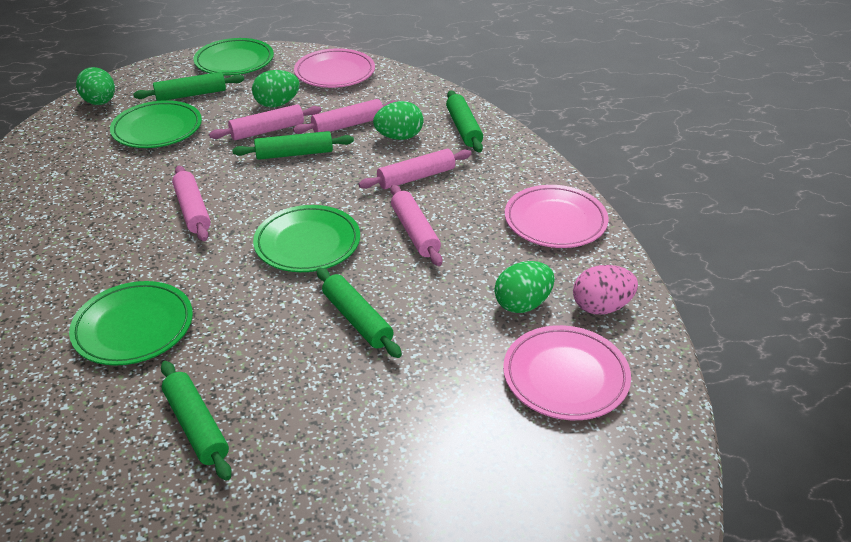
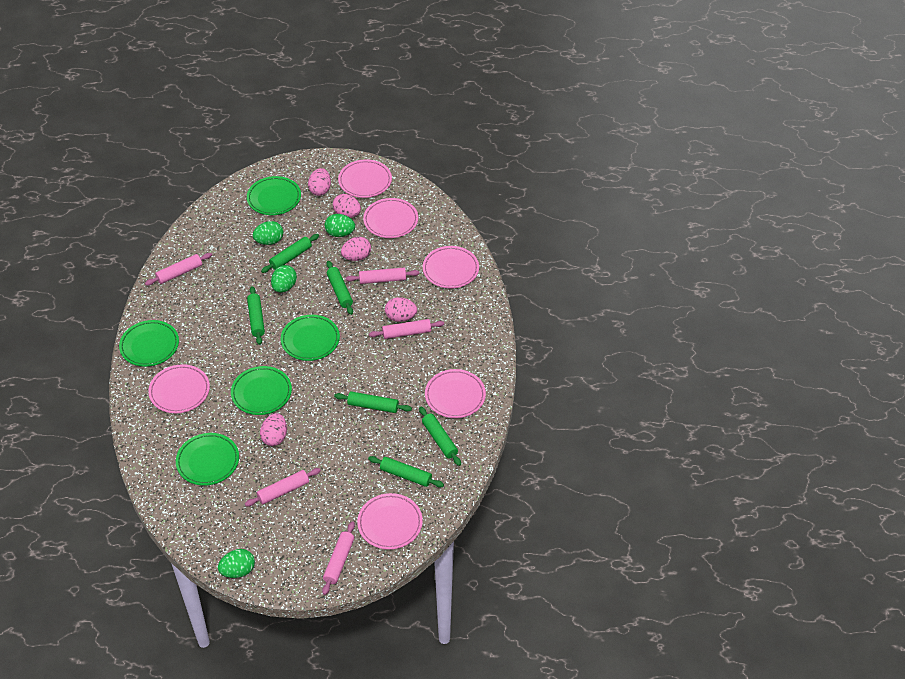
green plate: [69,281,193,365] [110,100,202,148] [194,38,274,76] [253,205,360,272] = 4 -> [119,320,179,367] [176,433,239,486] [231,366,292,415] [247,176,301,215] [281,315,340,361] = 5
green rolling pin: [133,72,244,101] [161,361,232,481] [232,131,354,160] [317,267,402,358] [446,90,483,152] = 5 -> [247,286,265,345] [261,234,319,273] [326,261,353,315] [334,391,412,413] [368,456,444,488] [419,407,461,466] = 6
pink egg: [573,265,638,315] = 1 -> [260,413,287,446] [308,168,331,196] [333,194,361,217] [341,237,371,261] [385,297,417,322] = 5
pink plate: [294,48,375,88] [503,325,631,420] [505,185,608,248] = 3 -> [148,364,210,413] [338,159,392,198] [357,493,423,550] [363,198,418,238] [423,246,479,289] [425,369,486,418] = 6

